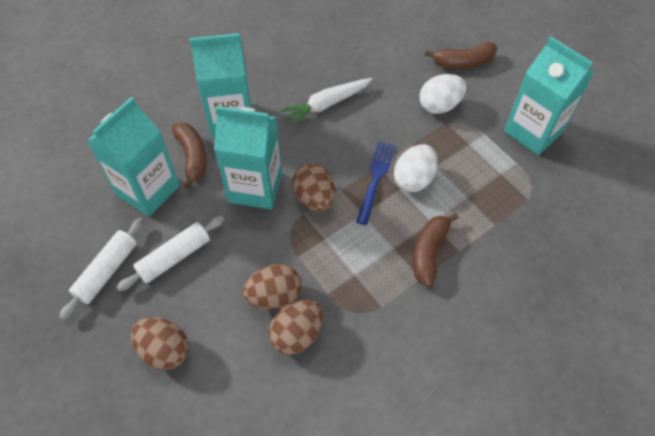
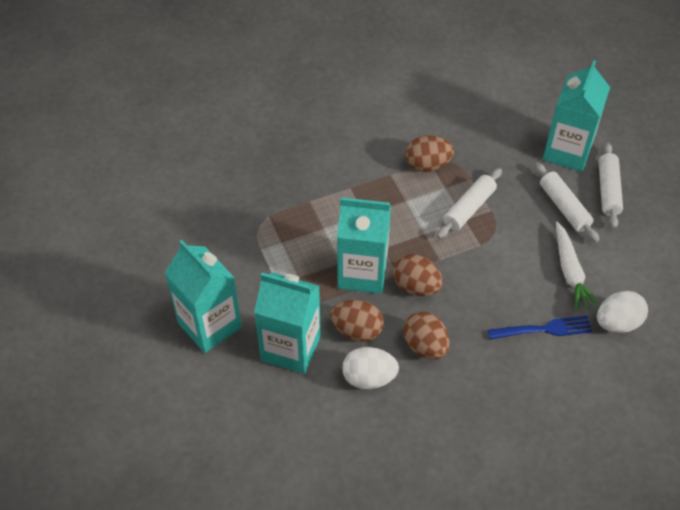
brown banana: [172,122,207,190] [413,213,459,287] [425,42,497,69] = 3 -> none = 0
white rolling pin: [59,217,144,320] [117,216,224,291] = 2 -> [437,168,502,239] [535,162,599,243] [598,143,623,229] = 3

